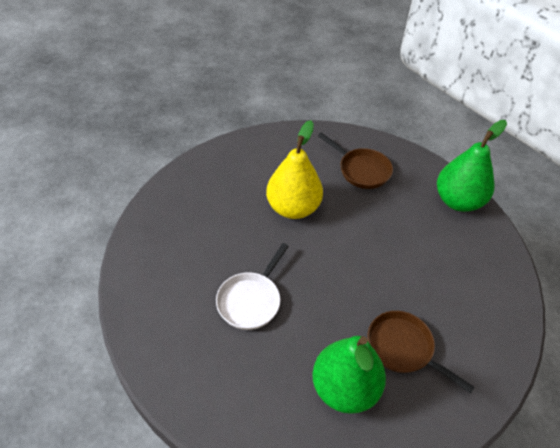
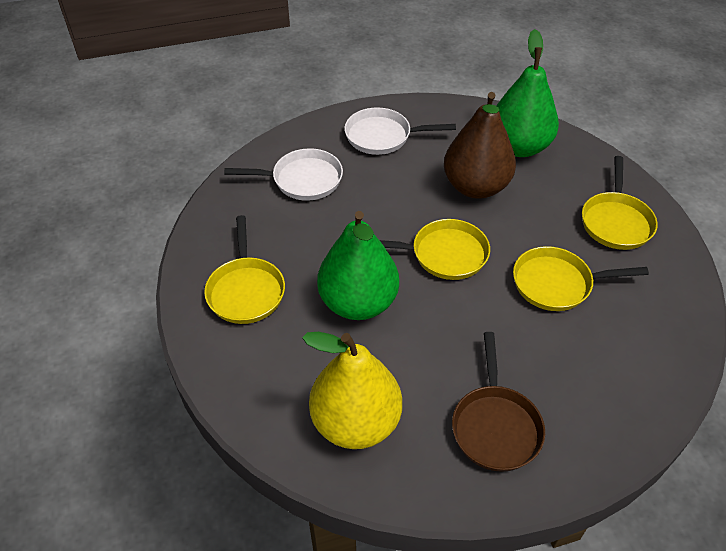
brown pan: [318,132,393,189] [367,311,475,394] = 2 -> [452,332,545,472] = 1
brown pear: none = 0 -> [444,92,516,199] = 1
white pan: [216,243,289,330] = 1 -> [224,148,343,201] [344,108,456,155] = 2
yellow pan: none = 0 -> [204,215,285,324] [380,219,490,280] [513,246,649,311] [582,156,658,250] = 4

